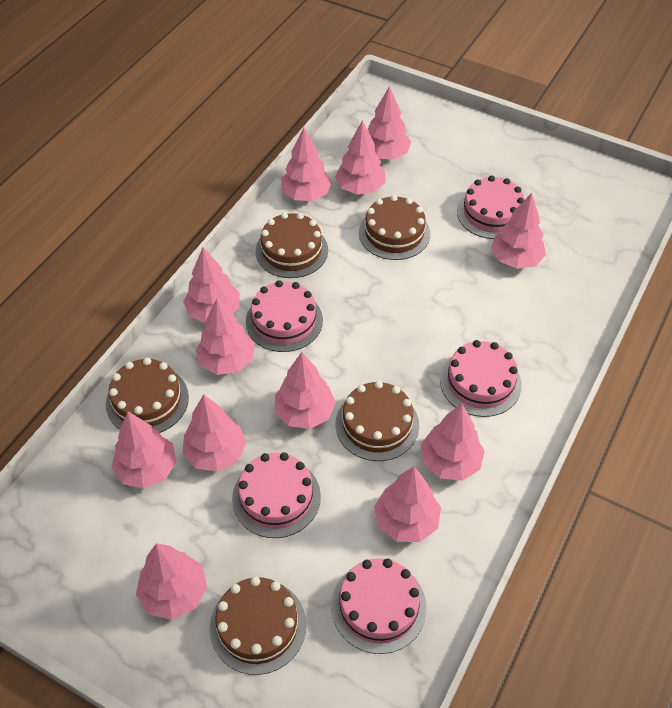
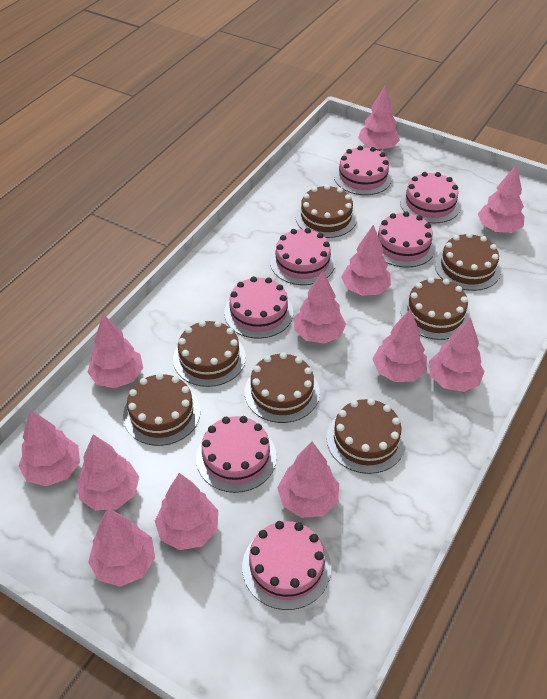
brown cake: [106,357,189,433] [210,577,306,675] [256,212,328,278] [335,381,419,461] [359,195,430,260] = 5 -> [123,373,201,446] [173,320,246,387] [245,352,320,423] [296,184,357,238] [327,398,406,474] [401,277,471,340] [435,233,501,291] = 7
pink cake: [232,452,321,538] [246,280,323,352] [331,558,427,654] [440,340,522,417] [457,176,525,239] = 5 -> [196,416,277,493] [224,276,293,339] [242,521,331,610] [270,228,335,285] [334,146,392,195] [377,211,436,268] [400,172,461,223] = 7

